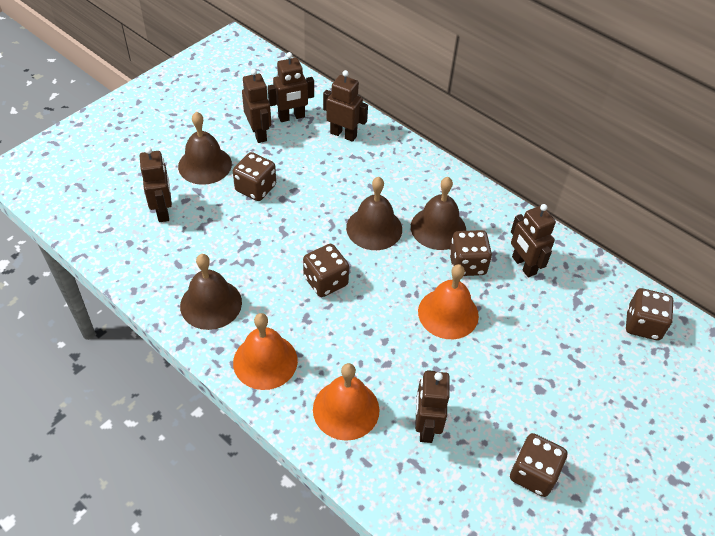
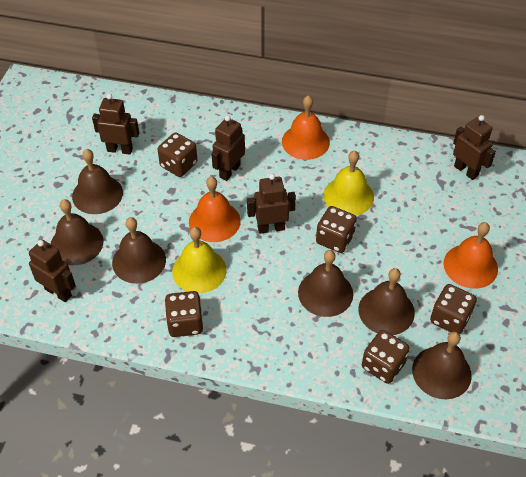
brown bell: [178,112,232,185] [180,254,242,330] [346,177,402,250] [411,177,466,250] = 4 -> [51,199,104,265] [72,149,123,214] [112,217,166,284] [298,250,353,317] [358,268,415,335] [412,331,472,399] = 6
brown robot: [140,147,172,222] [242,69,271,143] [268,52,314,122] [323,70,368,142] [415,370,450,443] [511,204,556,277] = 6 -> [29,240,76,302] [92,94,139,155] [212,115,245,181] [247,174,296,234] [453,115,496,180] = 5
yellow bell: none = 0 -> [172,227,226,293] [323,151,374,216] = 2

